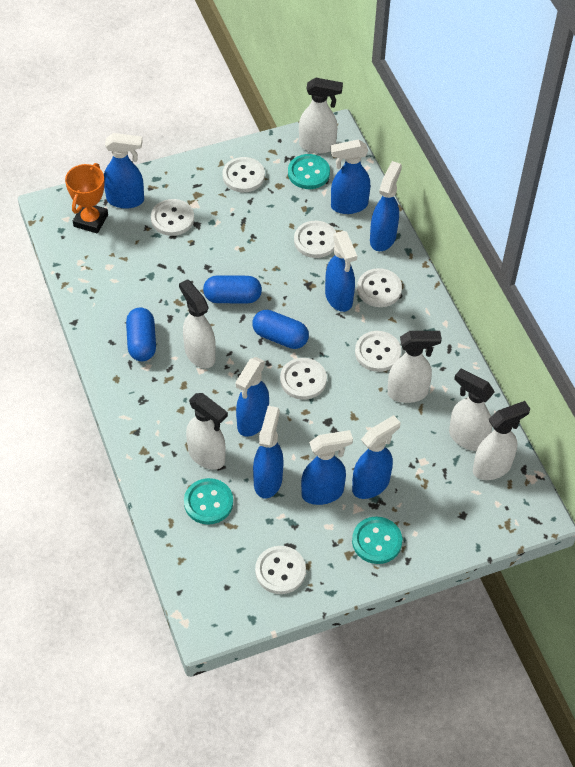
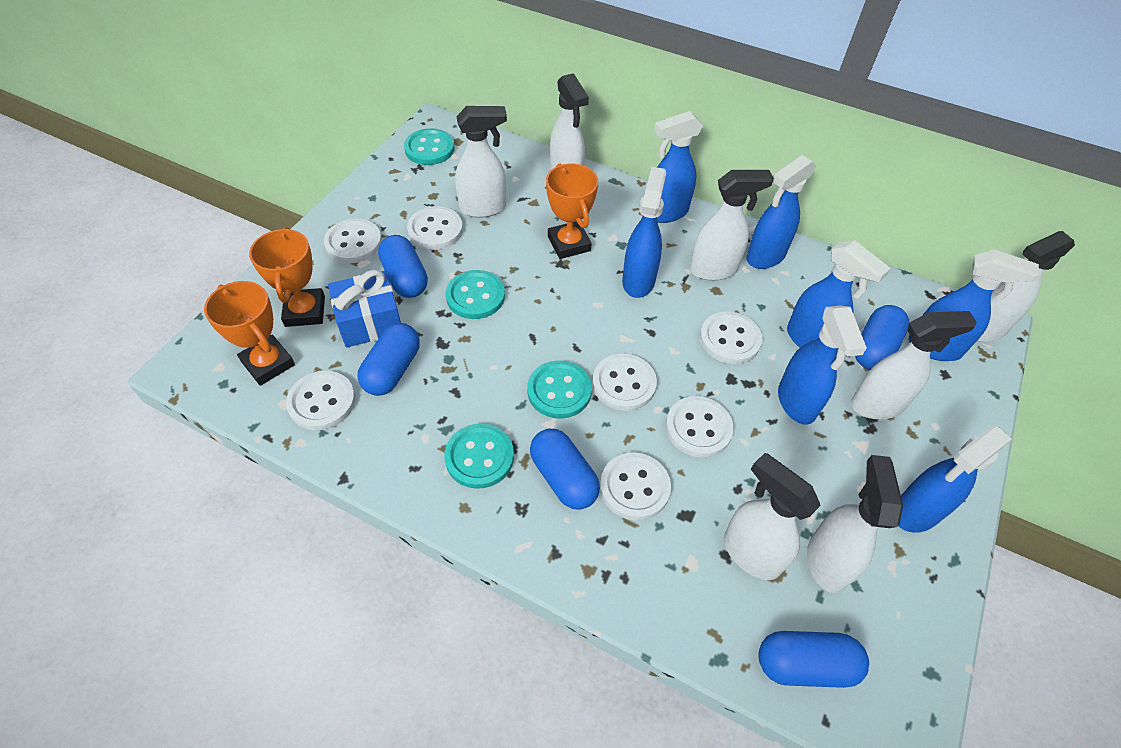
blue capsule: [126,307,156,361] [203,275,262,303] [252,310,309,349] = 3 -> [358,323,420,396] [378,235,428,298] [530,429,600,510] [758,631,869,688] [855,305,909,370] = 5
blue gift: none = 0 -> [328,270,401,348] = 1
blue spray bottle: [104,133,144,209] [235,357,269,437] [253,406,283,498] [301,430,353,505] [325,231,357,312] [330,139,370,214] [352,415,401,499] [370,161,402,251] = 8 -> [622,167,666,298] [654,111,703,223] [746,155,816,269] [778,305,867,425] [787,240,891,348] [898,426,1013,533] [908,249,1039,361] = 7
orange trophy: [65,163,108,234] = 1 -> [204,281,295,386] [249,227,325,327] [546,164,598,259] = 3
turquoise button: [184,478,233,525] [288,154,330,189] [352,517,402,564] = 3 -> [404,128,455,165] [444,423,514,489] [446,270,505,319] [527,360,592,419] = 4
white spray bottle: [179,279,216,368] [186,393,228,470] [299,77,343,154] [387,331,442,403] [449,369,494,451] [473,401,530,480] = 6 -> [455,106,507,218] [550,73,589,171] [690,170,774,281] [724,453,821,580] [807,455,903,593] [851,311,977,419] [977,231,1075,342] = 7

